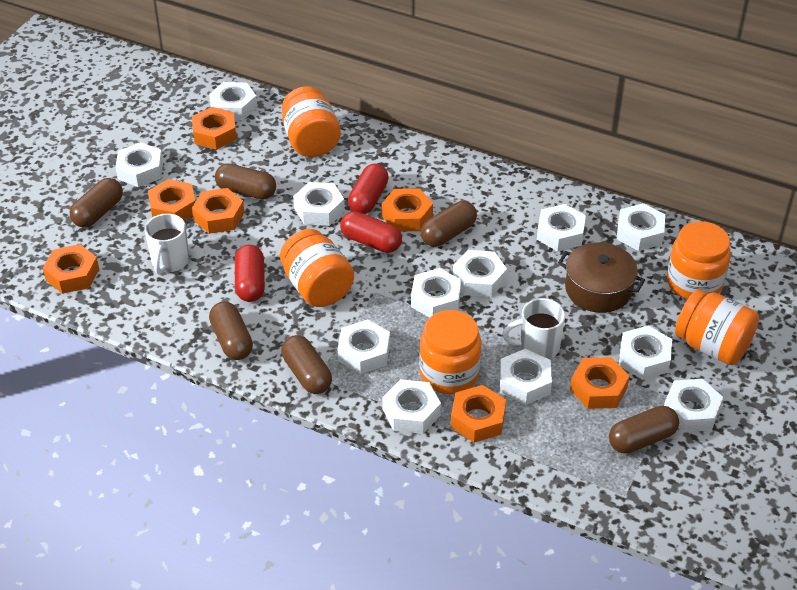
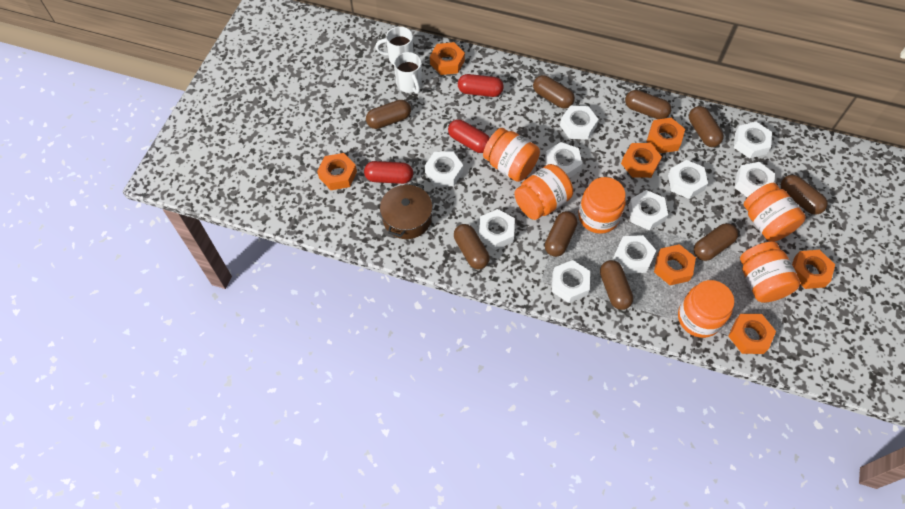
brown capsule: [70,178,123,228] [209,301,253,360] [215,163,276,200] [281,335,332,394] [421,201,477,247] [609,406,679,454] = 6 -> [366,100,411,129] [454,224,490,269] [533,75,575,109] [545,211,577,257] [600,260,633,310] [625,90,671,119] [689,106,724,147] [694,223,738,261] [781,175,828,215] = 9
orange jar: [280,229,354,307] [282,87,341,157] [419,310,481,394] [667,221,731,299] [675,289,759,365] = 5 -> [483,128,540,182] [514,164,573,220] [578,177,626,234] [678,280,734,338] [740,242,800,303] [743,182,806,242] = 6
white nut: [115,142,163,187] [209,82,257,120] [293,182,345,226] [338,320,390,374] [382,379,441,434] [411,268,461,318] [453,250,507,297] [500,349,552,405] [537,204,586,252] [617,203,665,251] [619,325,672,380] [664,379,723,432] = 12 -> [425,152,463,186] [479,209,515,250] [545,142,582,178] [552,260,590,303] [560,106,599,140] [613,235,656,274] [628,190,668,230] [668,160,708,199] [734,122,772,158] [735,162,775,198] = 10

